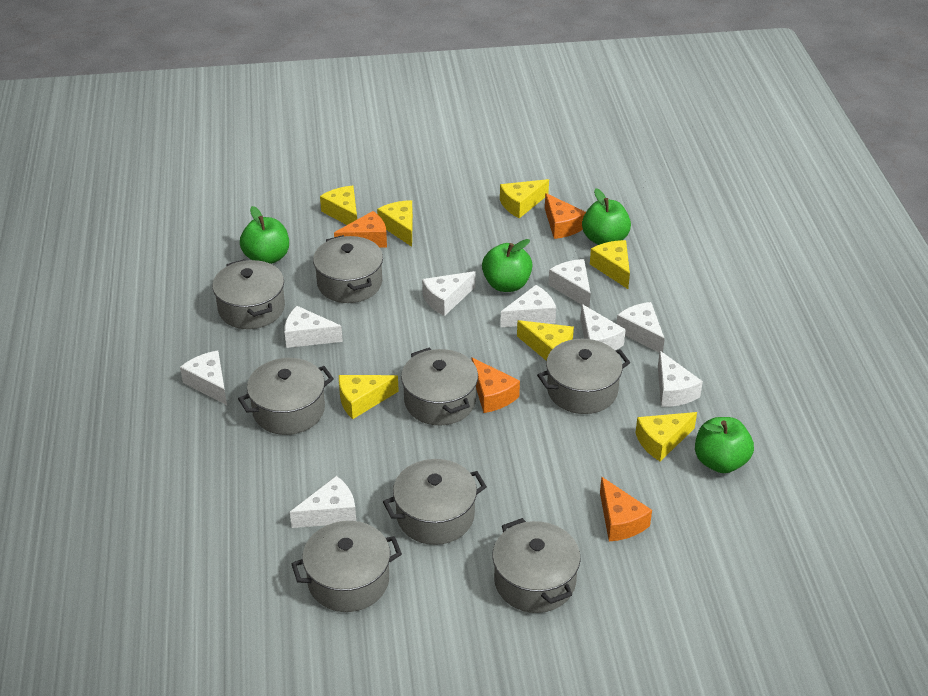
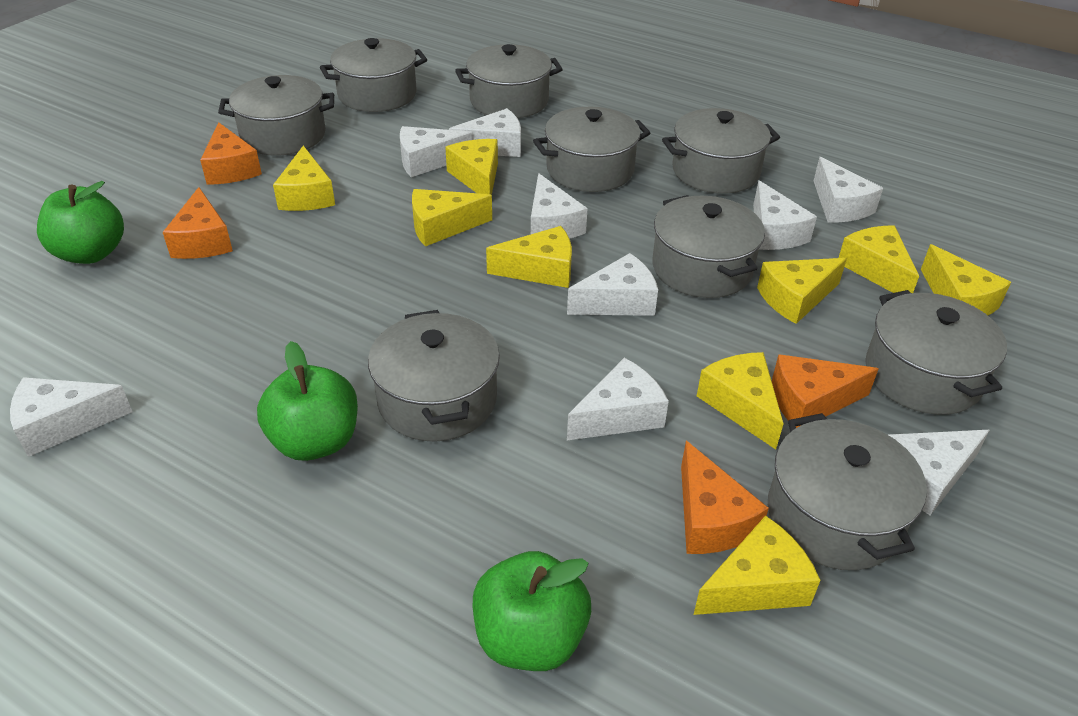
green apple: [240,206,289,264] [482,239,533,292] [582,188,631,245] [695,417,754,473] = 4 -> [37,181,124,264] [257,341,358,461] [473,551,591,671] = 3
grey pot: [212,259,285,329] [238,358,334,435] [291,521,402,612] [313,235,383,303] [383,459,487,545] [401,348,478,425] [492,518,580,613] [537,339,630,414] = 8 -> [218,75,334,156] [320,38,427,112] [368,310,500,441] [455,44,563,118] [533,107,650,192] [653,195,765,298] [662,108,780,194] [768,413,927,570] [865,290,1007,415] = 9
yellow cheese: [320,186,357,225] [339,375,399,419] [377,200,413,247] [500,179,549,218] [517,320,574,360] [590,240,630,289] [636,412,697,461] = 7 -> [273,146,335,211] [412,189,492,246] [445,139,498,195] [486,226,572,288] [693,515,821,615] [697,352,784,449] [757,258,847,324] [839,225,919,293] [921,244,1011,315] = 9

